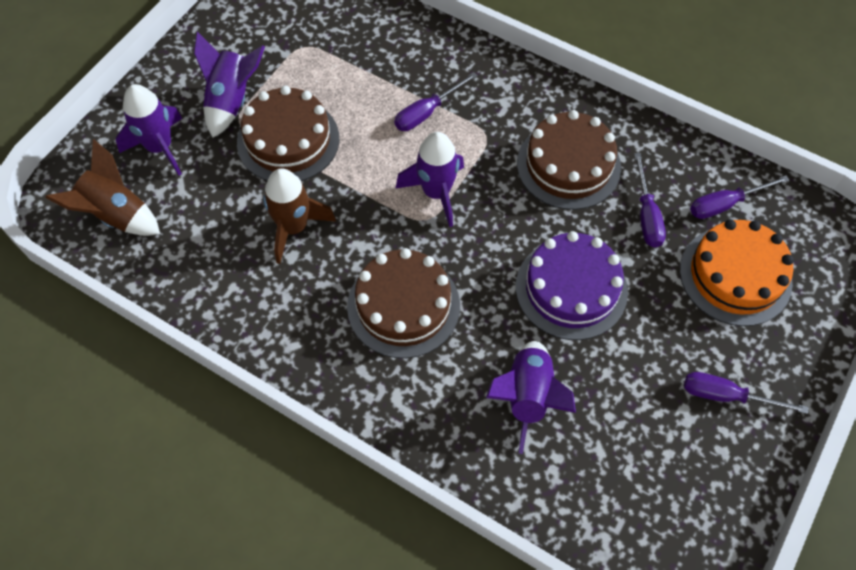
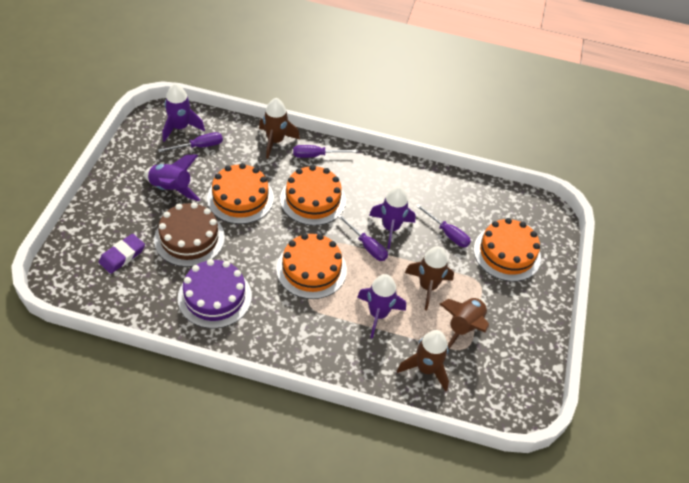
brown cake: [237,86,340,181] [347,248,460,358] [517,110,621,210] = 3 -> [154,202,225,267] = 1
brown rocket: [45,139,160,236] [263,168,336,264] = 2 -> [259,98,300,158] [397,330,449,392] [405,246,454,310] [440,298,489,349] = 4
orange cake: [680,219,794,326] = 1 -> [207,163,274,224] [276,233,347,299] [280,165,346,226] [474,218,541,281] = 4
purple eraser: none = 0 -> [99,234,145,274] = 1

